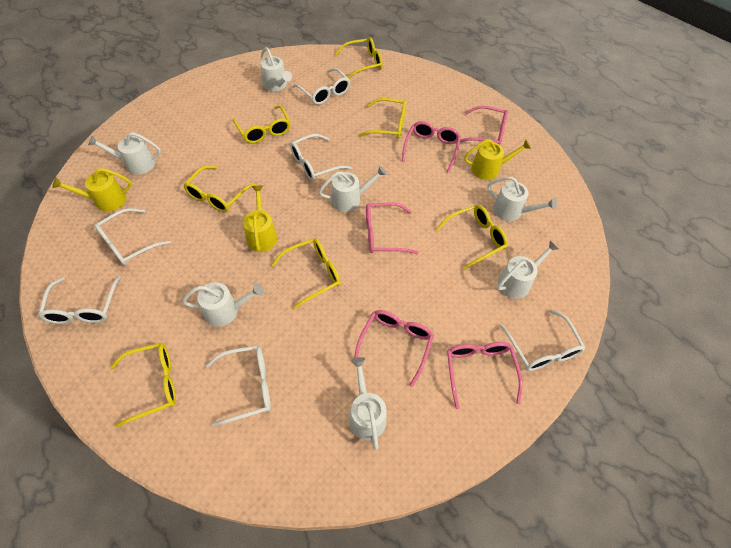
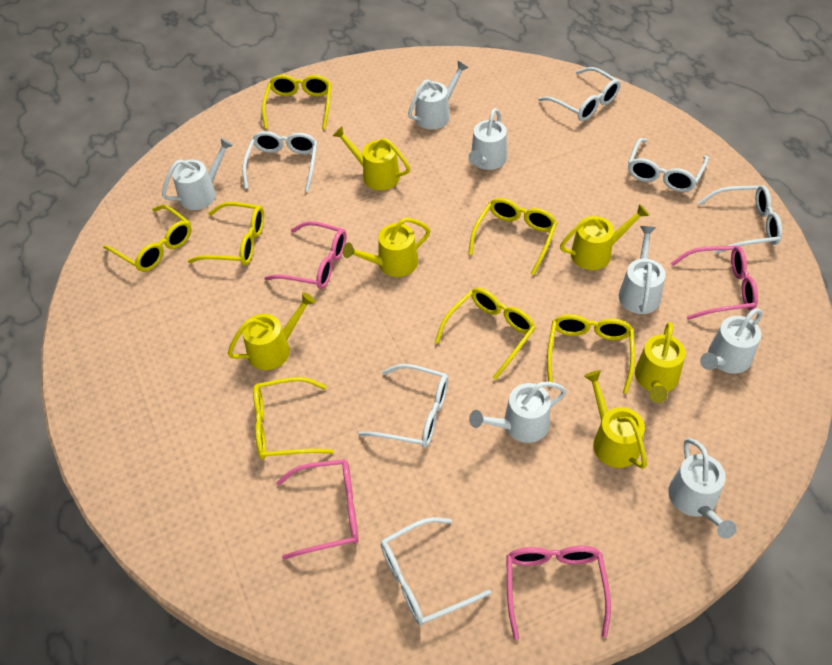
pink glasses: [354,310,434,387] [366,202,419,254] [402,121,461,173] [447,342,523,409] [460,106,508,145] = 5 -> [264,221,347,289] [276,459,359,560] [506,546,611,640] [671,246,758,320] = 4
yellow watering can: [52,168,132,212] [243,186,278,252] [464,139,531,180] = 3 -> [228,292,316,370] [333,126,410,190] [343,218,430,277] [560,204,649,270] [584,370,647,469] [635,322,685,403] = 6

